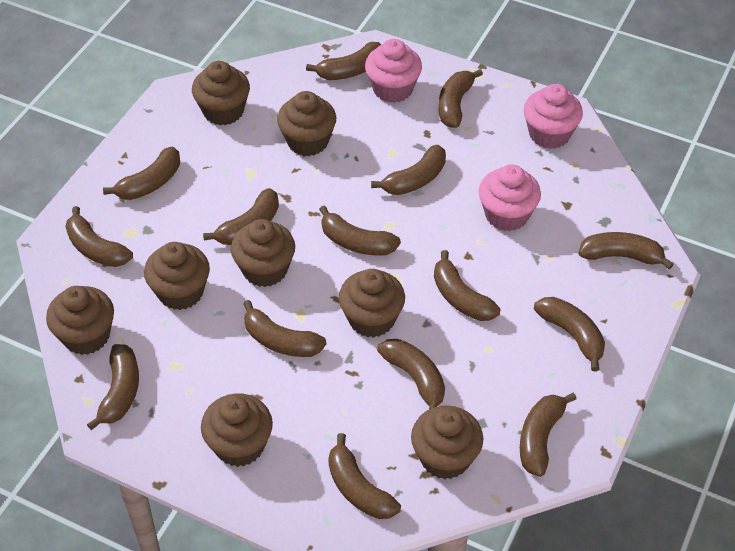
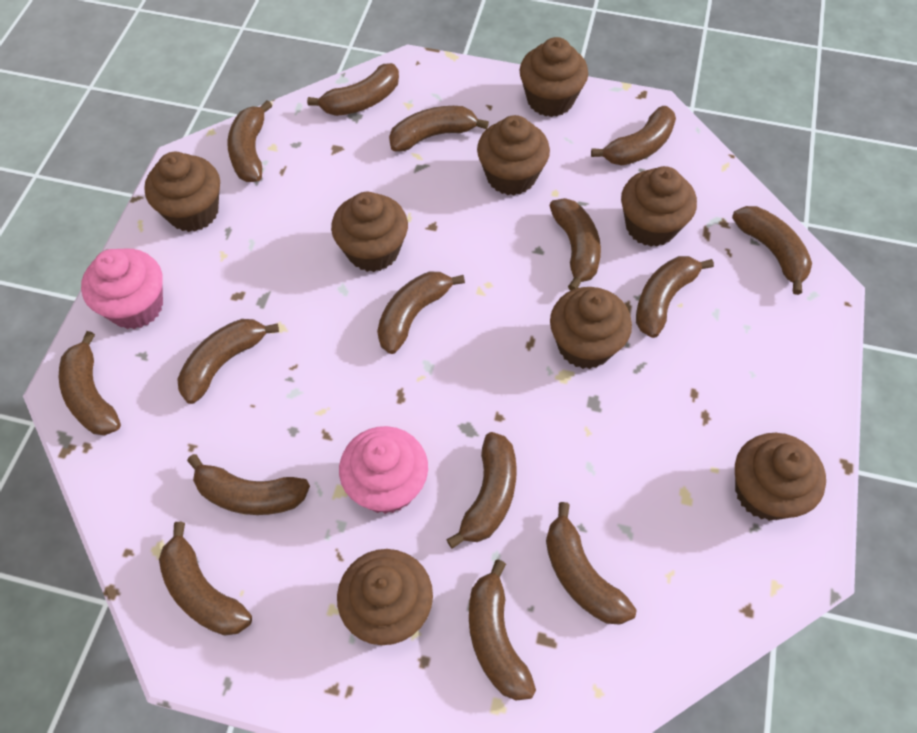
pink cupcake: [365,39,422,103] [479,164,541,231] [524,84,583,149] = 3 -> [81,248,163,329] [339,426,428,514] = 2

